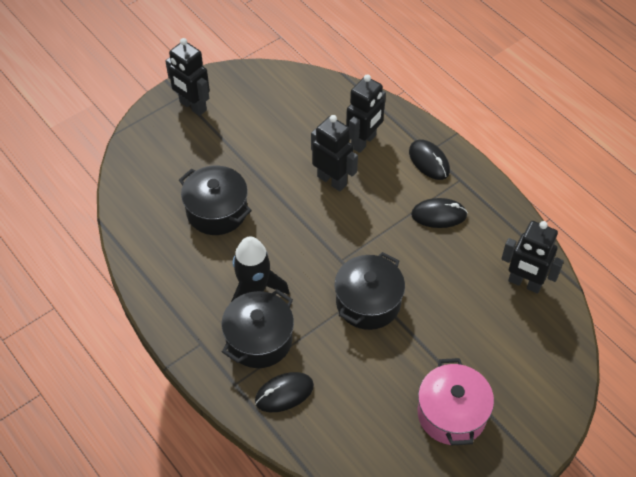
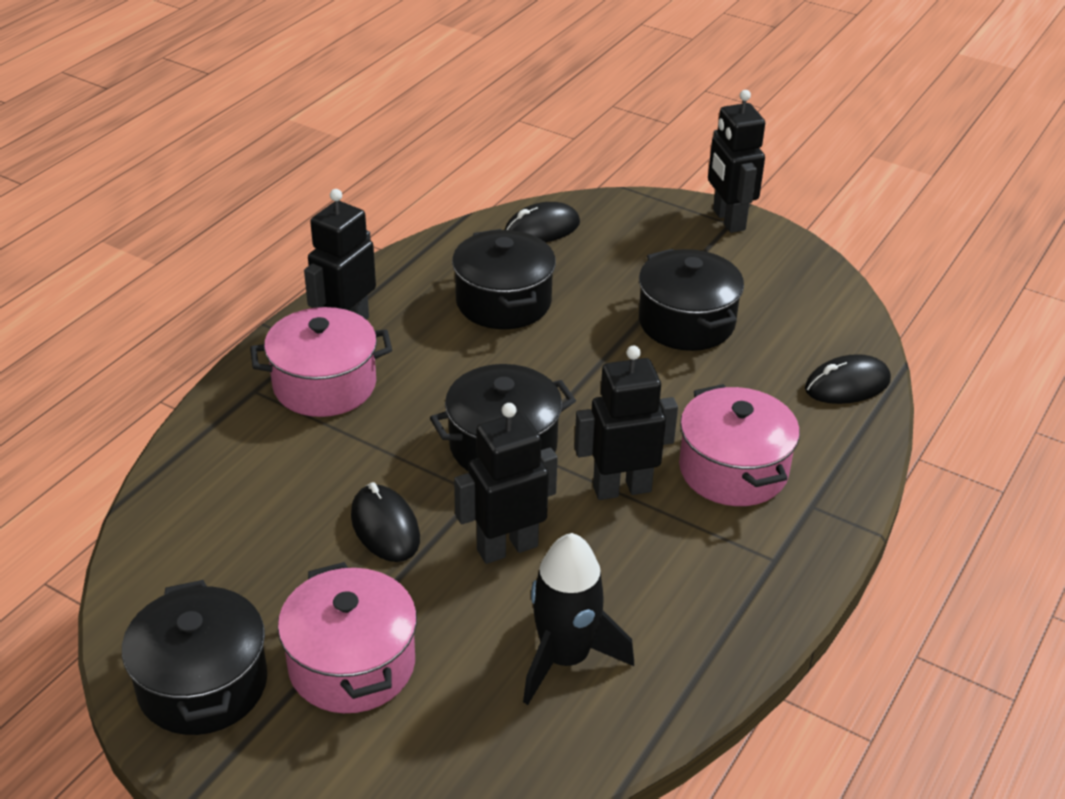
black pot: [179,166,252,235] [222,289,294,368] [334,252,405,330] = 3 -> [122,580,267,735] [430,364,576,471] [452,229,556,329] [639,248,744,351] = 4
pink pot: [418,358,494,445] = 1 -> [250,307,392,417] [278,562,417,713] [679,384,800,506] = 3

